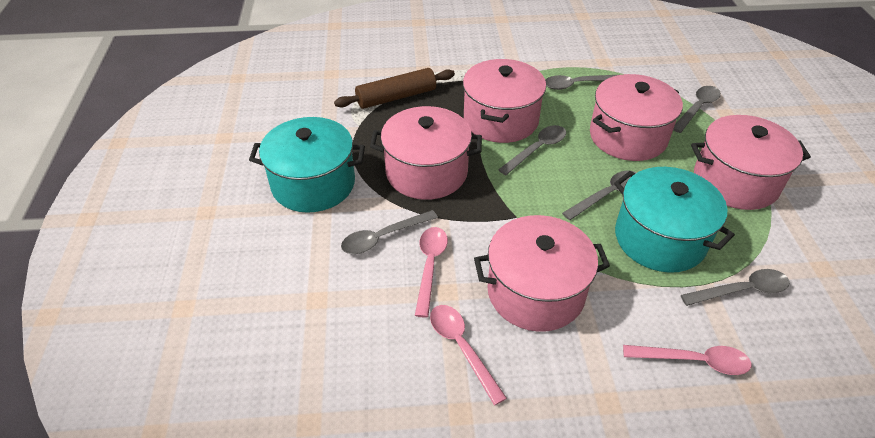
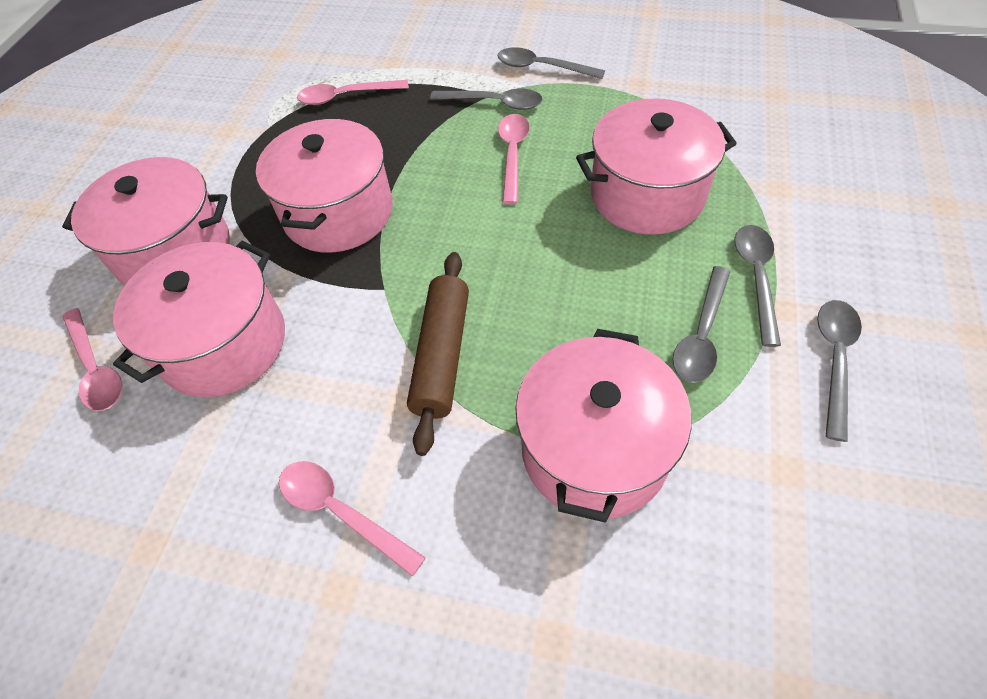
grey spoon: [341,210,438,254] [498,125,566,175] [545,75,617,90] [562,171,636,220] [673,86,721,133] [681,269,789,306] = 6 -> [430,88,542,110] [497,47,605,79] [672,266,731,383] [735,225,781,347] [817,300,862,442] = 5
pink spoon: [415,227,448,318] [430,305,507,405] [623,345,752,375] = 3 -> [62,308,122,411] [279,461,426,576] [297,80,409,105] [498,114,530,204] = 4
turquoise pot: [249,117,365,213] [614,167,735,273] = 2 -> none = 0

